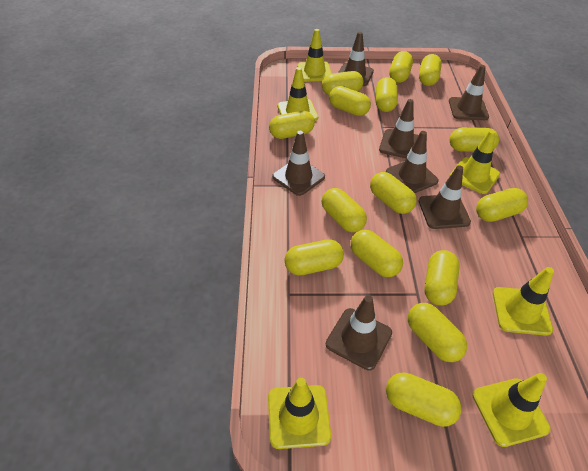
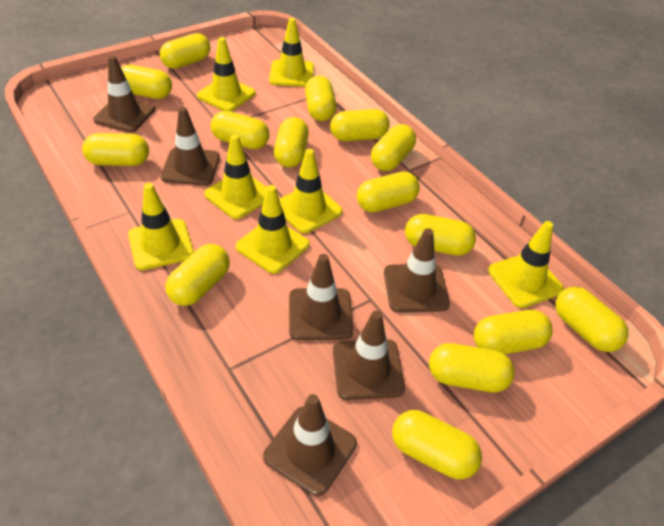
brown traffic cone: [272,131,325,196] [326,295,392,370] [338,32,374,86] [379,99,419,158] [386,131,439,193] [419,166,471,229] [449,65,489,120] = 7 -> [93,55,155,132] [161,107,220,186] [263,394,357,496] [289,254,353,340] [333,311,405,400] [384,228,450,313] = 6
yellow traffic cone: [268,378,331,449] [278,67,318,121] [297,29,332,82] [449,130,500,194] [472,373,551,447] [493,267,554,336] = 6 -> [128,183,194,270] [197,37,255,112] [204,135,267,219] [236,185,310,274] [269,18,314,87] [279,149,343,234] [488,221,564,308] = 7

